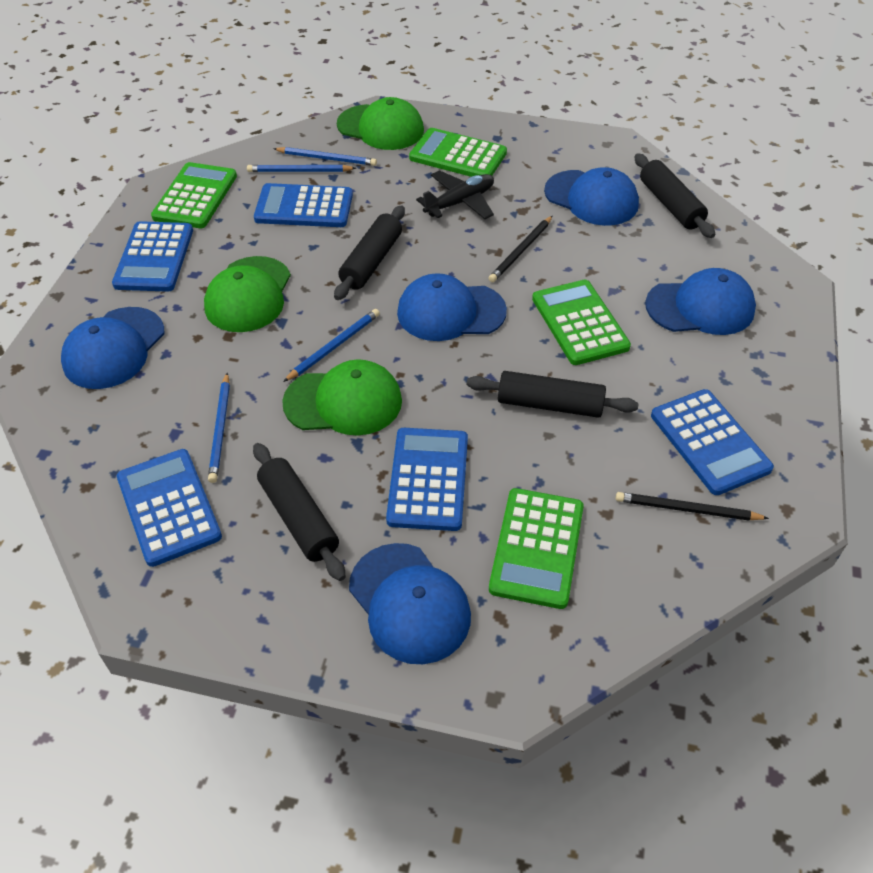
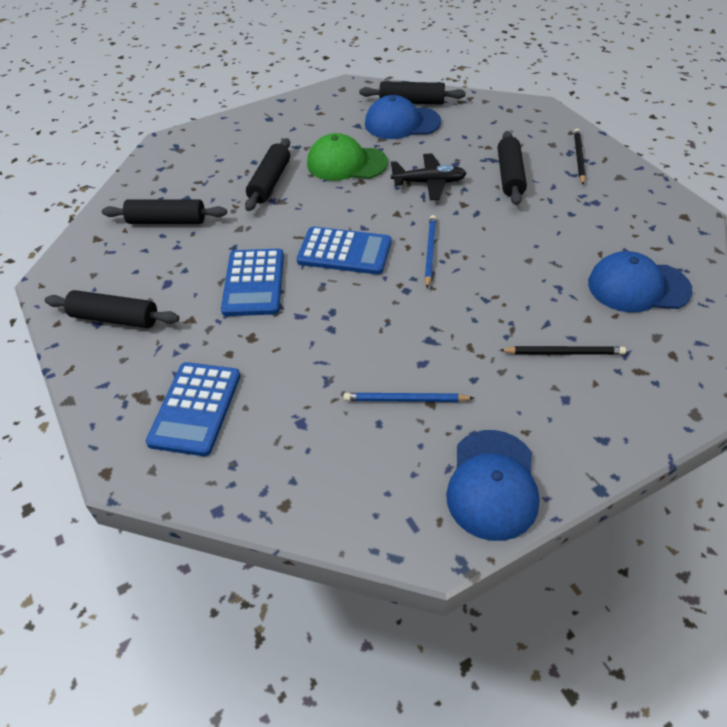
black rolling pin: [253,443,345,581] [334,206,405,300] [466,371,638,418] [635,154,715,238] = 4 -> [45,290,179,328] [102,199,227,224] [245,138,290,211] [359,81,466,105] [498,131,527,205] = 5
blue calculator: [112,221,193,292] [117,449,222,567] [254,183,353,227] [386,428,468,531] [651,389,774,495] = 5 -> [146,362,241,456] [221,249,284,316] [297,227,391,275] = 3
blue cap: [61,307,164,389] [349,543,471,664] [397,273,507,341] [544,167,639,226] [645,268,756,335] = 5 -> [365,95,441,139] [446,430,539,541] [588,251,693,313] = 3
blue pencil: [208,373,230,483] [247,165,356,172] [273,147,377,166] [283,309,380,382] = 4 -> [344,393,474,402] [425,215,436,288] = 2
green calculator: [151,162,237,228] [409,128,507,177] [489,488,584,609] [532,280,631,365] = 4 -> none = 0
green cap: [204,256,291,332] [282,359,402,436] [337,97,424,150] = 3 -> [307,133,388,181] = 1

